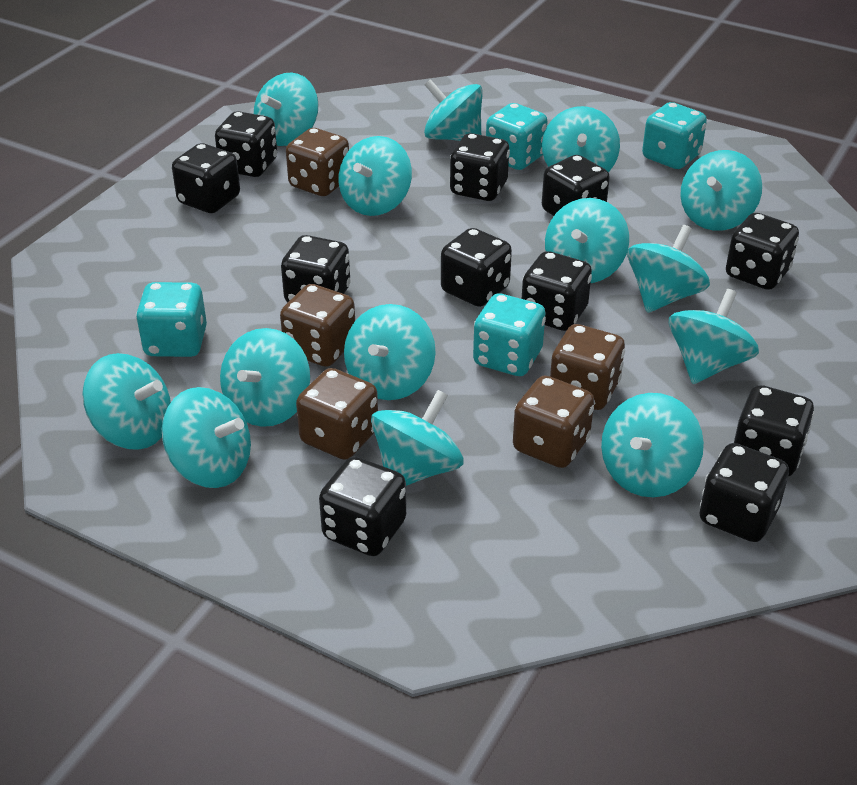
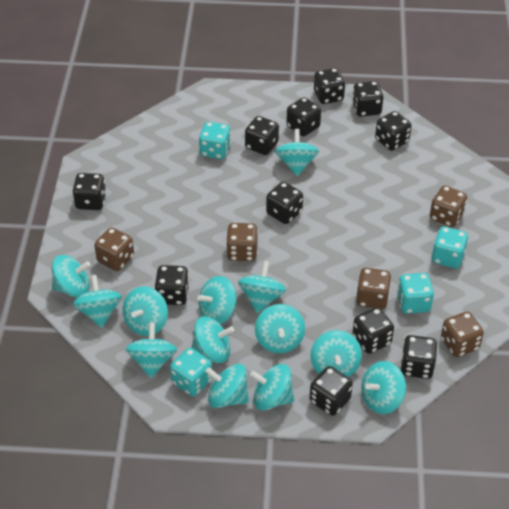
turquoise spinning top: [82,353,171,450] [162,387,251,488] [220,328,310,427] [254,73,319,146] [339,136,412,216] [344,304,436,400] [371,390,463,486] [424,79,483,141] [542,106,620,172] [545,198,629,283] [601,393,704,497] [627,225,710,313] [669,289,759,384] [680,150,762,231] = 14 -> [52,255,90,298] [73,275,122,328] [123,286,168,336] [126,323,177,378] [192,316,234,363] [197,276,236,324] [205,364,249,408] [238,261,286,313] [250,364,294,410] [255,304,305,353] [275,129,319,176] [310,330,362,377] [361,361,406,414] = 13

